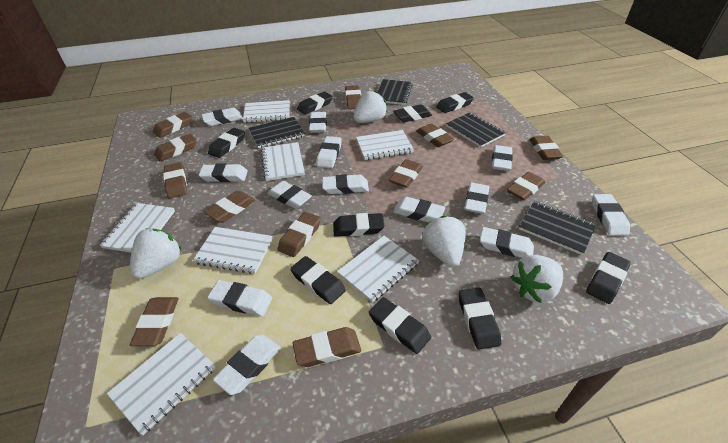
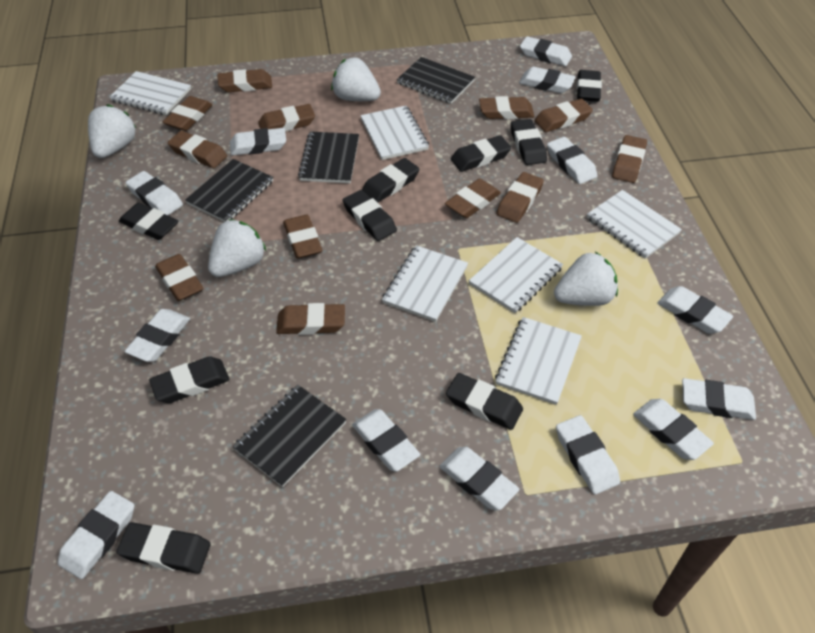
white notebook: [99,203,175,253] [107,333,216,435] [193,227,273,274] [243,100,290,123] [261,142,305,181] [337,236,419,303] [356,130,414,160] = 7 -> [109,71,191,115] [360,106,429,160] [382,245,468,322] [469,237,563,313] [495,317,582,405] [587,190,682,259] = 6

